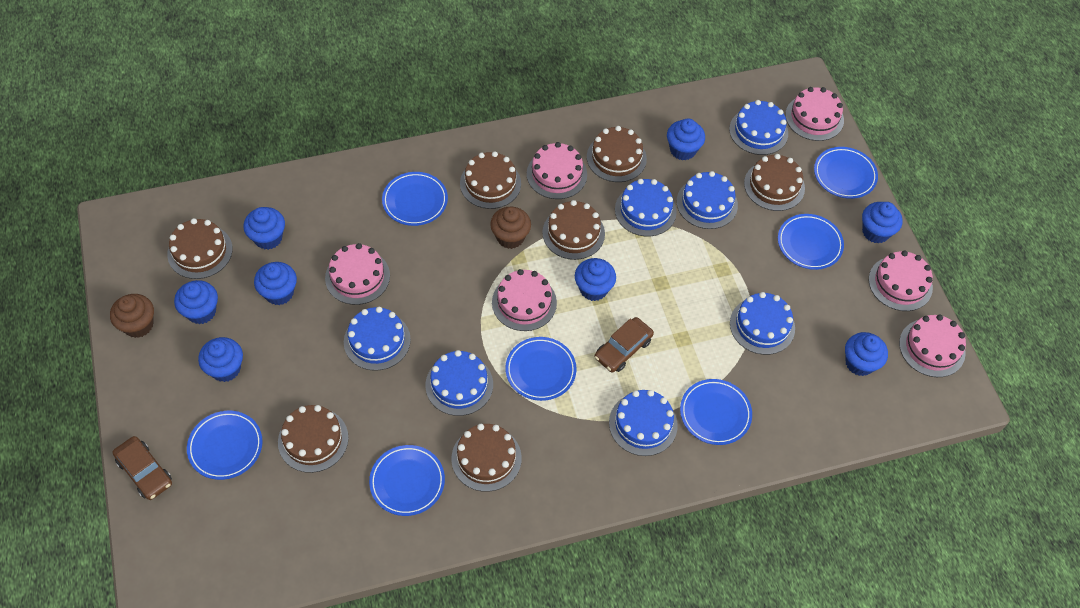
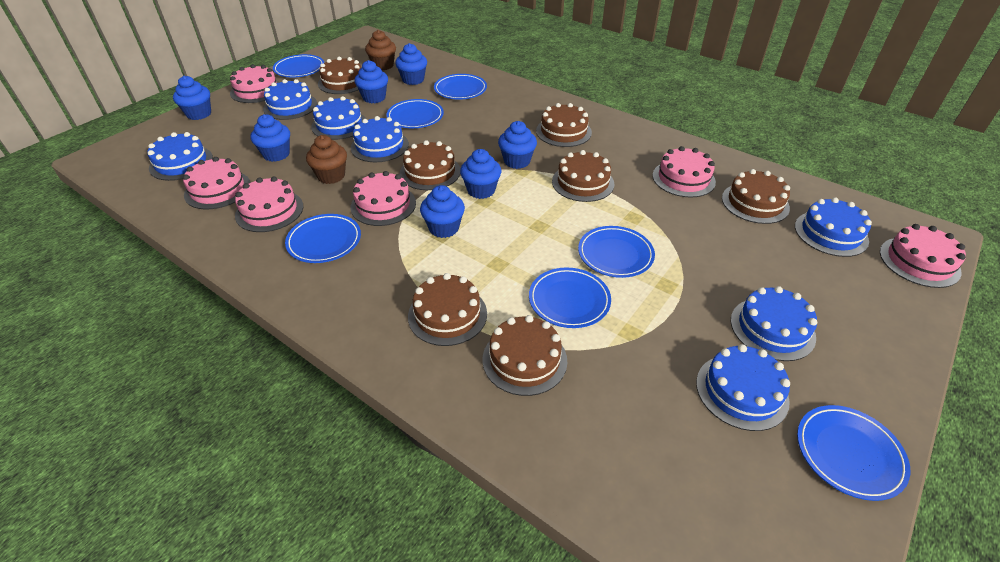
blue cupcake: [174,280,218,324] [198,337,243,382] [244,207,285,250] [254,262,297,305] [575,258,616,301] [667,118,705,160] [845,332,888,376] [862,202,903,243] = 8 -> [173,76,211,120] [251,114,290,162] [355,60,388,103] [395,43,427,85] [420,185,465,238] [460,149,501,199] [498,121,537,169] = 7
brown car: [113,436,172,500] [595,317,654,373] = 2 -> none = 0

